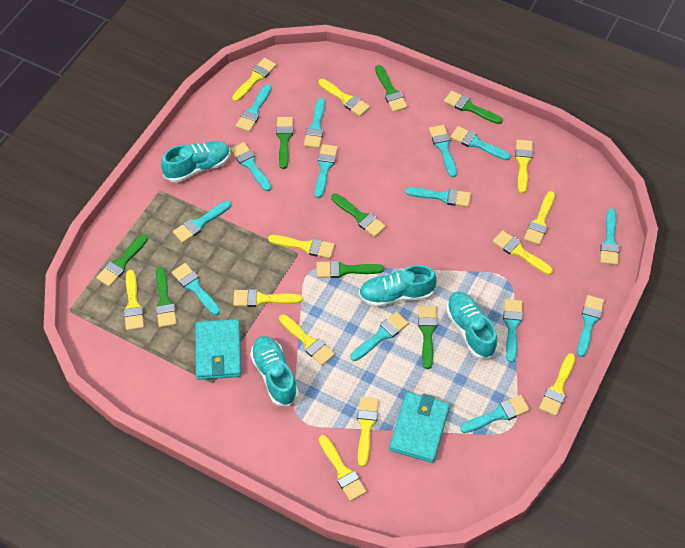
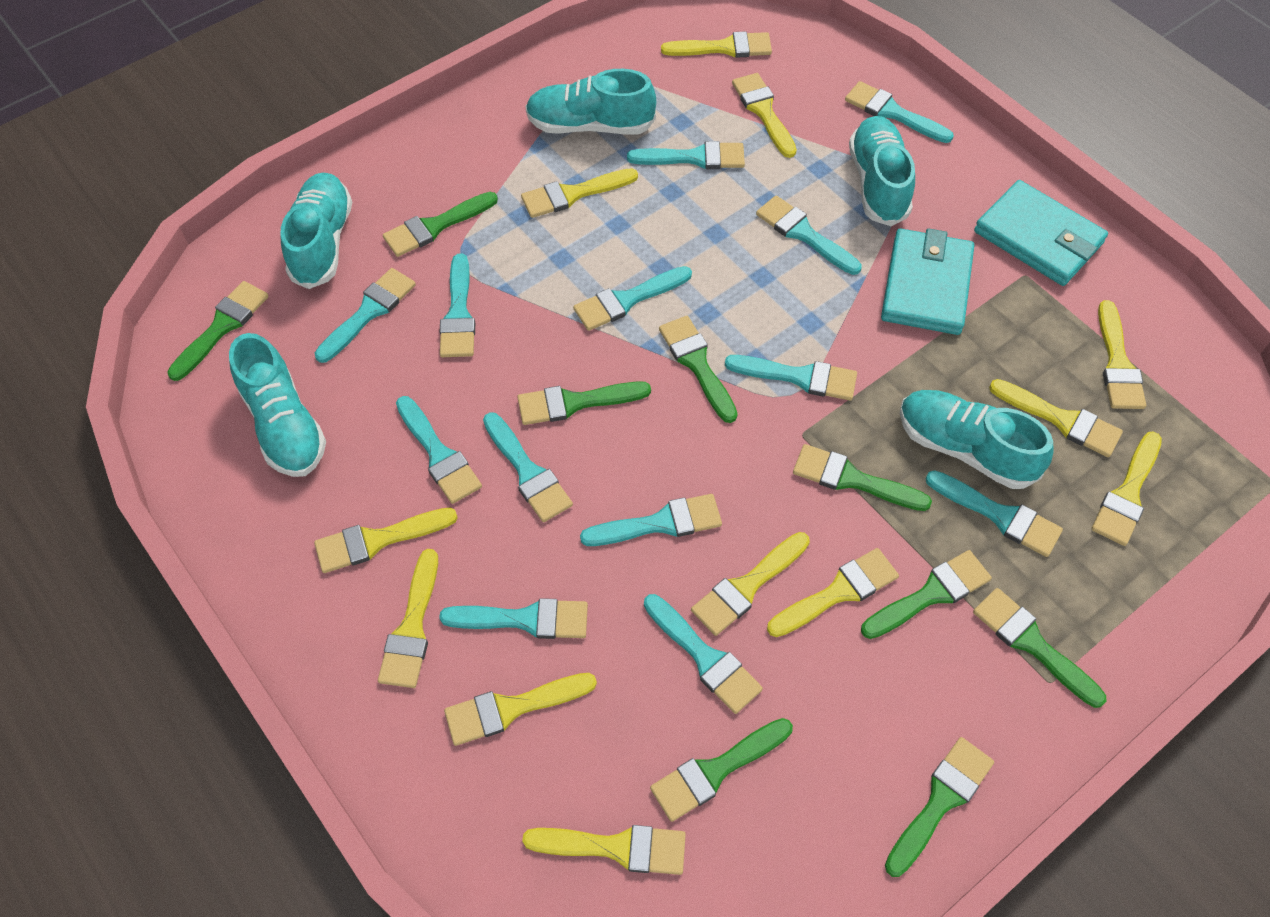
green brush: [96,234,148,287] [156,267,177,327] [276,117,293,169] [316,261,384,278] [331,193,386,237] [375,65,408,112] [418,306,437,369] [444,91,503,124] = 8 -> [167,281,269,381] [383,192,498,257] [517,381,651,425] [650,718,793,822] [659,316,738,423] [793,444,932,511] [861,550,992,639] [885,737,994,877] [973,588,1106,708] = 9
turquoise brush: [172,263,220,315] [173,201,231,243] [230,142,271,191] [236,84,271,132] [304,98,325,148] [315,144,338,198] [350,312,409,361] [405,187,471,207] [429,125,457,177] [450,126,511,160] [460,395,530,433] [503,299,523,363] [577,295,604,357] [600,208,619,265] = 14 -> [315,268,416,363] [396,396,482,504] [439,598,588,639] [440,253,475,357] [483,412,573,522] [573,266,692,331] [580,494,722,546] [627,141,745,169] [644,594,763,714] [725,355,857,400] [756,195,862,275] [845,81,954,143] [925,470,1063,557] = 13
turquoise shoe: [161,141,230,182] [250,336,298,406] [359,265,437,307] [446,292,497,359] = 4 -> [229,333,326,477] [280,173,352,289] [525,69,656,134] [849,116,915,226] [900,390,1054,489] = 5

